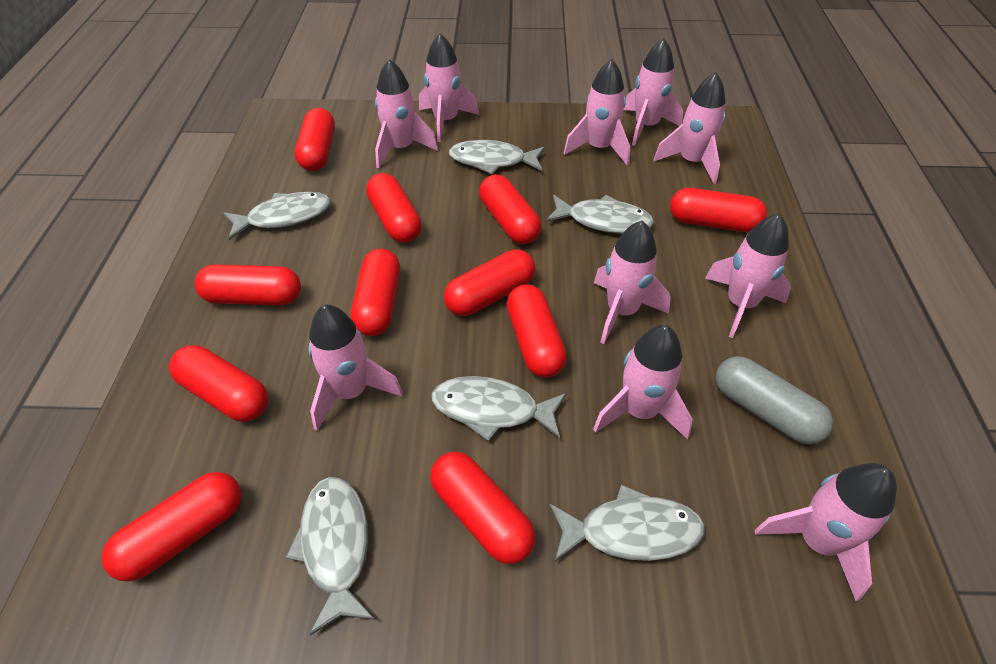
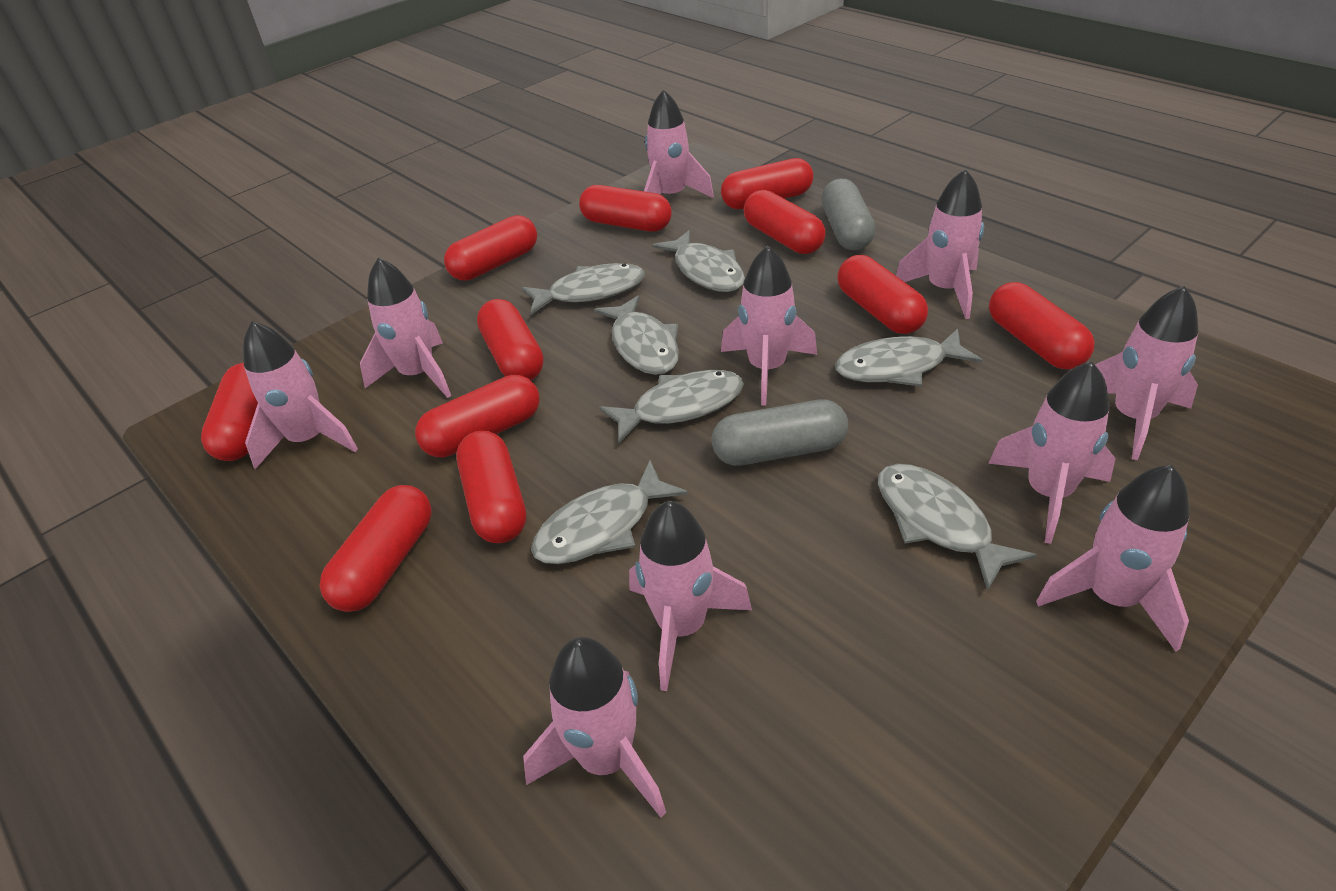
grey capsule: [716,356,833,445] = 1 -> [712,399,848,466] [821,179,876,250] = 2
grey fish: [224,192,331,240] [285,477,375,636] [431,376,566,442] [449,140,545,174] [546,195,654,234] [550,484,705,561] = 6 -> [521,263,645,315] [531,460,688,564] [594,295,679,375] [599,370,744,443] [652,230,745,292] [835,328,983,387] [878,464,1037,591] = 7

